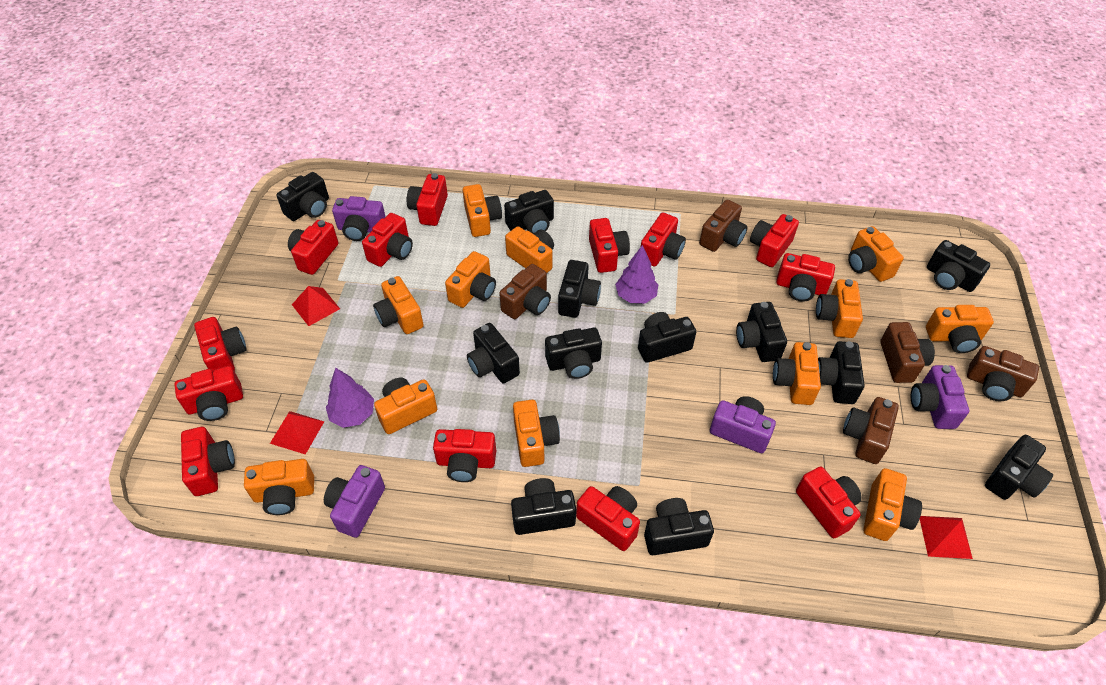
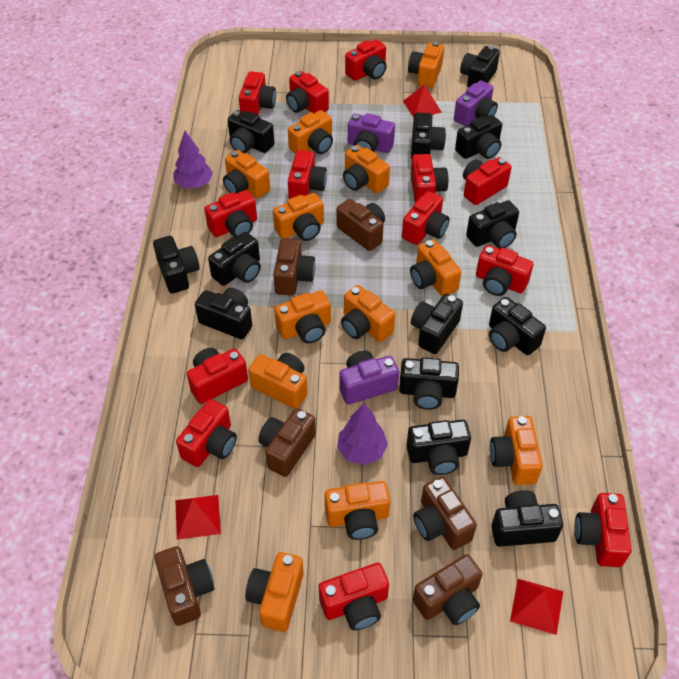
black camera: [276,172,329,221] [467,323,520,383] [504,190,554,234] [511,478,576,535] [545,328,602,379] [558,260,601,318] [638,312,696,363] [644,498,714,555] [736,302,787,362] [818,341,865,404] [927,240,990,292] [985,435,1053,500] = 12 -> [153,236,200,294] [195,288,252,339] [208,232,261,286] [228,110,274,153] [399,357,459,410] [406,420,471,475] [411,112,446,159] [411,294,463,354] [455,115,502,159] [460,46,500,88] [466,200,519,249] [489,297,546,355] [491,490,563,547] = 13
brown camera: [499,264,551,319] [699,200,748,252] [843,397,899,464] [880,322,935,383] [967,346,1039,401] = 5 -> [154,546,215,626] [258,408,316,477] [273,238,315,296] [337,199,385,251] [413,476,477,550] [413,554,482,625] = 6
purple camera: [324,465,385,538] [332,196,386,241] [710,396,776,453] [911,365,969,429] = 4 -> [339,350,399,405] [348,113,395,153] [454,80,498,126] = 3

